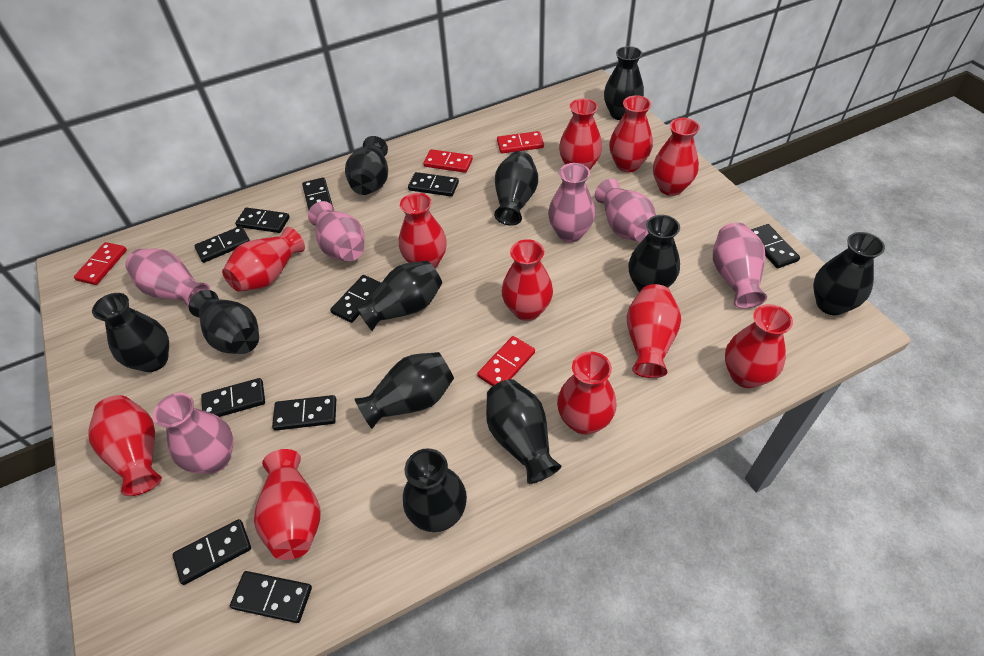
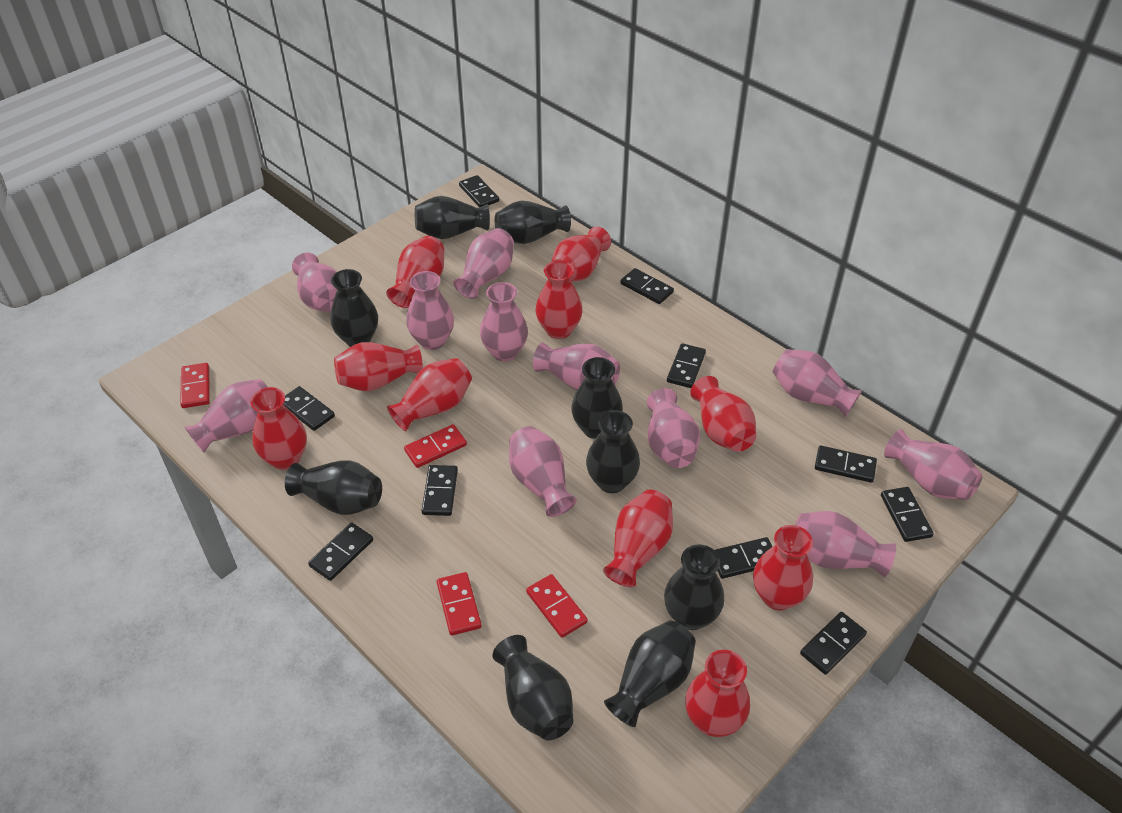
black vase: [92,293,169,372] [189,290,259,354] [345,136,388,195] [354,261,442,331] [355,352,454,429] [403,448,467,532] [486,379,561,484] [494,151,538,226] [604,46,644,120] [629,215,680,292] [813,232,885,315] = 11 -> [285,460,382,515] [330,269,378,347] [415,196,490,239] [492,635,574,740] [495,201,571,244] [571,357,623,439] [586,410,640,493] [604,620,696,727] [664,545,724,630] = 9
pink vase: [125,249,210,308] [153,393,233,474] [308,201,364,261] [548,163,595,242] [595,179,656,242] [713,222,767,309] = 6 -> [185,379,268,453] [292,253,337,312] [406,271,454,350] [454,228,514,299] [480,282,528,361] [509,426,577,517] [533,343,620,390] [647,388,700,468] [773,349,862,417] [795,511,896,577] [884,429,982,500] = 11
red vase: [88,395,162,496] [222,227,305,292] [254,449,321,560] [399,193,447,268] [502,239,553,321] [557,351,616,435] [559,98,602,170] [609,95,653,172] [627,284,681,378] [653,118,700,196] [725,304,793,388] = 11 -> [250,387,307,470] [334,342,423,391] [386,236,444,308] [387,358,472,431] [536,261,583,339] [551,226,611,282] [603,490,673,587] [685,650,750,737] [690,376,756,452] [753,525,813,610] = 10

